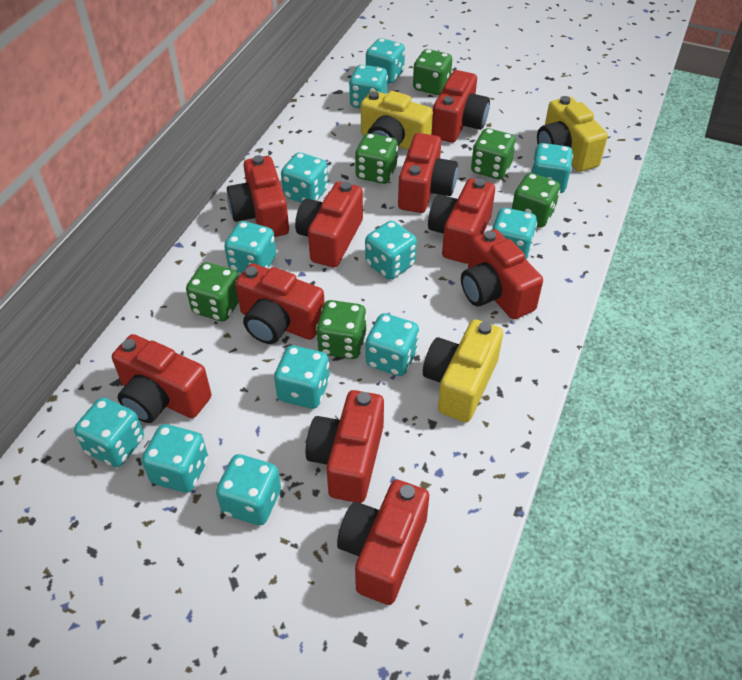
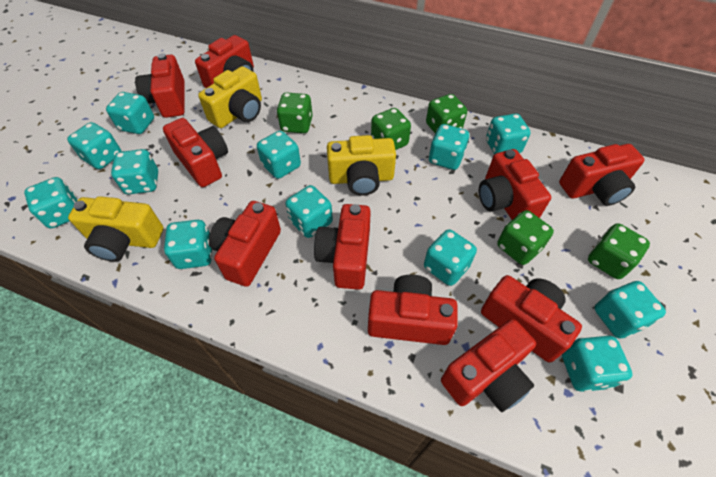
green dice: [186,262,239,321] [316,300,367,359] [355,133,398,184] [413,49,452,95] [471,128,516,179] [512,173,560,228] = 6 -> [277,92,313,133] [371,108,411,150] [426,94,467,134] [497,210,554,265] [588,223,650,279] = 5

